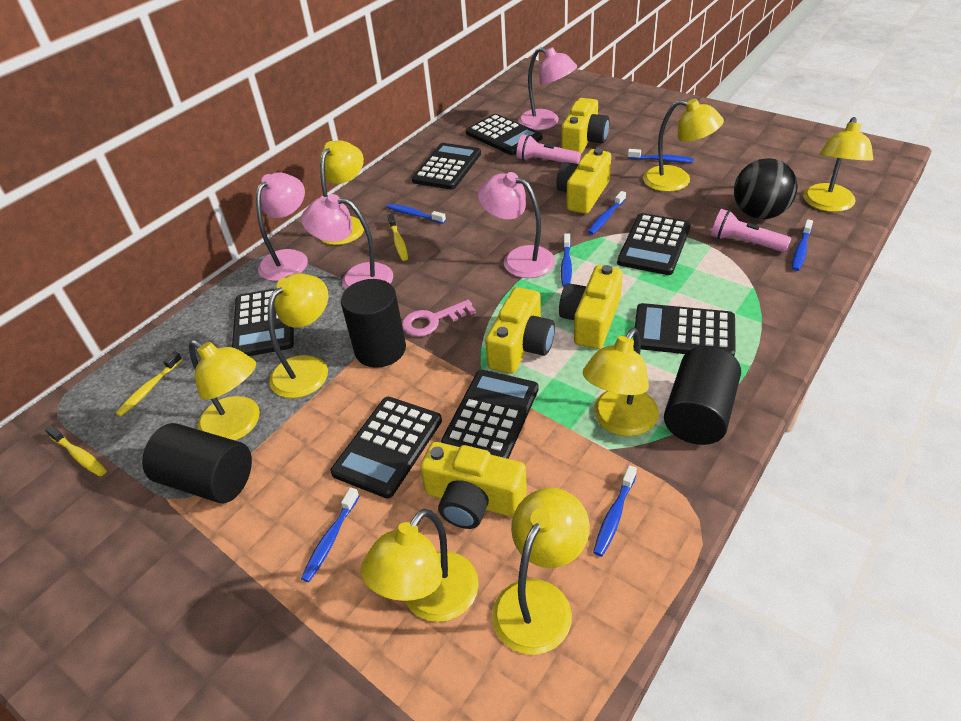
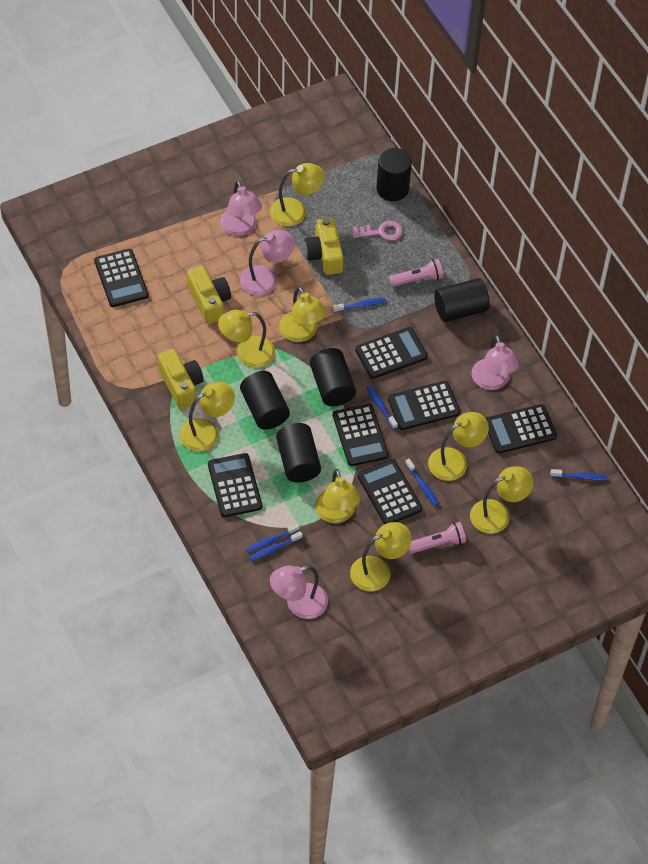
black ball: [734,158,798,219] = 1 -> none = 0
black cylinder: [142,423,252,503] [341,279,406,367] [664,346,741,445] = 3 -> [240,371,290,430] [276,423,321,482] [310,348,356,406] [376,148,412,201] [434,278,490,322] = 5
blue toothbrush: [301,487,359,582] [387,204,446,224] [561,234,572,287] [588,191,626,235] [593,465,637,556] [628,149,694,163] [792,219,813,271] = 7 -> [246,523,300,553] [249,531,303,561] [333,297,386,313] [366,385,398,429] [405,459,439,506] [550,469,607,480] = 6
yellow camera: [420,442,527,529] [485,287,555,374] [556,148,611,214] [559,265,623,349] [561,98,609,154] = 5 -> [158,349,204,409] [187,266,231,324] [304,217,343,275] = 3
yellow toothbrush: [45,425,107,476] [115,351,182,417] [387,214,408,261] = 3 -> none = 0

